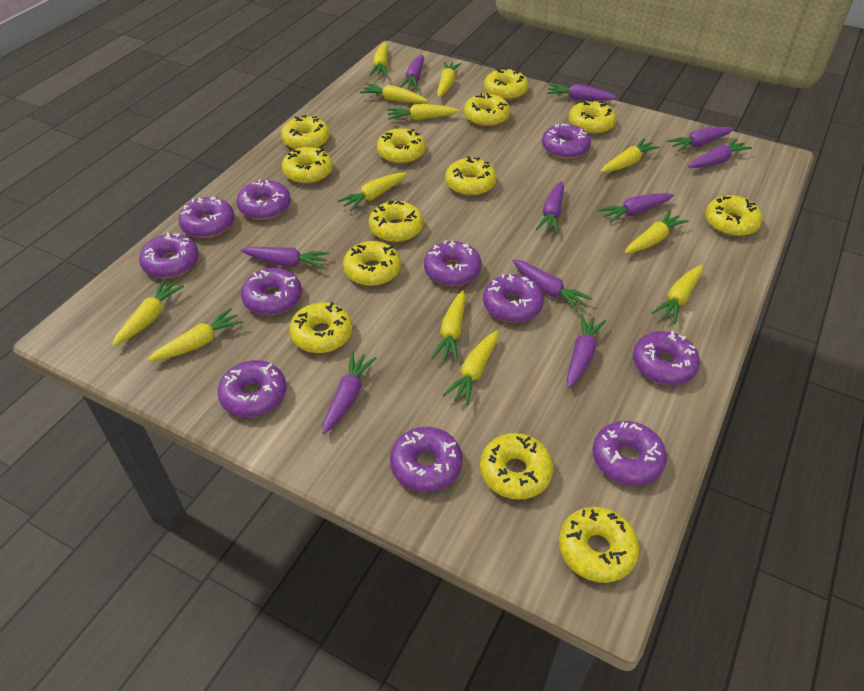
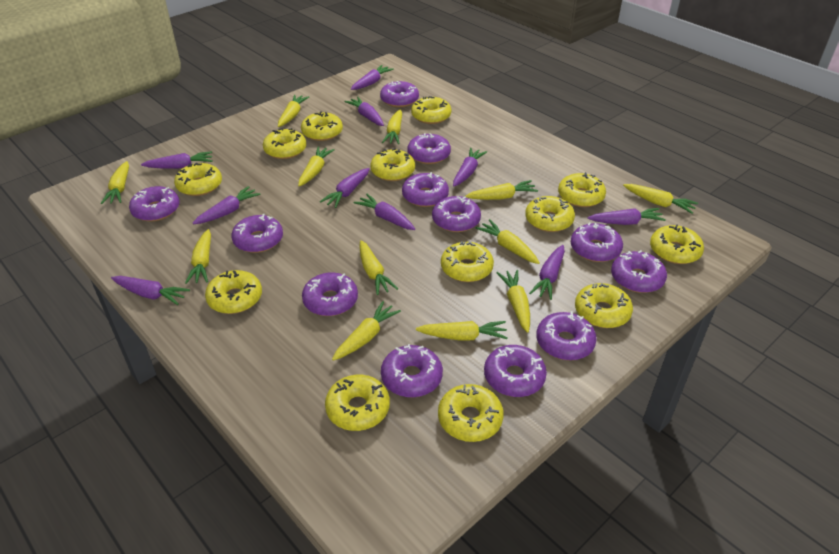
purple donut: [139,232,199,278] [178,197,235,238] [218,360,286,417] [237,179,291,220] [241,268,302,315] [390,427,463,492] [424,240,482,286] [483,274,544,322] [542,123,591,159] [593,421,667,485] [633,330,700,385] = 11 -> [129,186,180,221] [231,214,283,253] [302,272,358,316] [380,81,419,107] [381,344,443,397] [402,172,449,207] [407,133,451,164] [432,196,481,232] [484,345,547,397] [536,311,597,360] [571,222,623,262] [611,250,667,293] = 12

